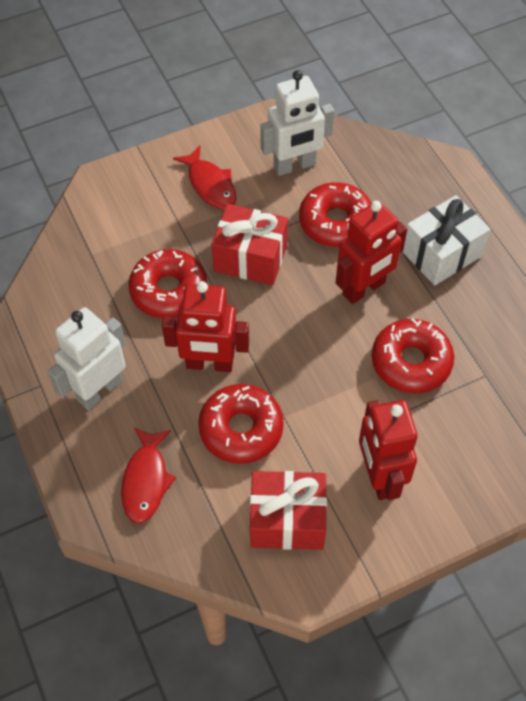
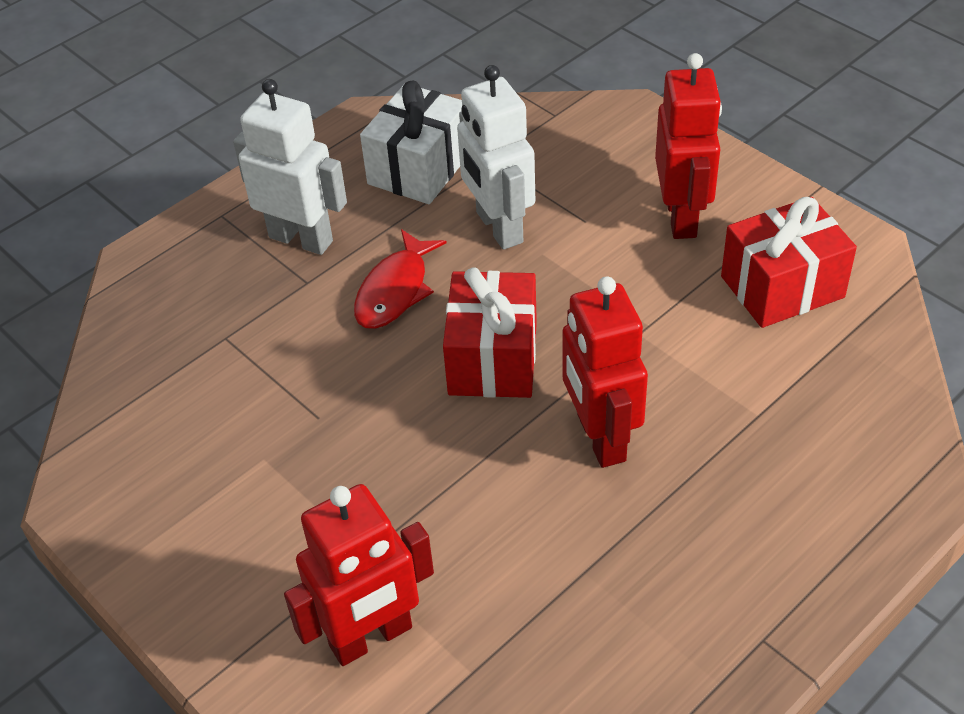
red donut: [128,249,207,318] [198,384,284,464] [299,182,371,247] [372,318,454,394] = 4 -> none = 0
red fish: [121,427,176,523] [173,146,236,210] = 2 -> [354,229,447,329] = 1

